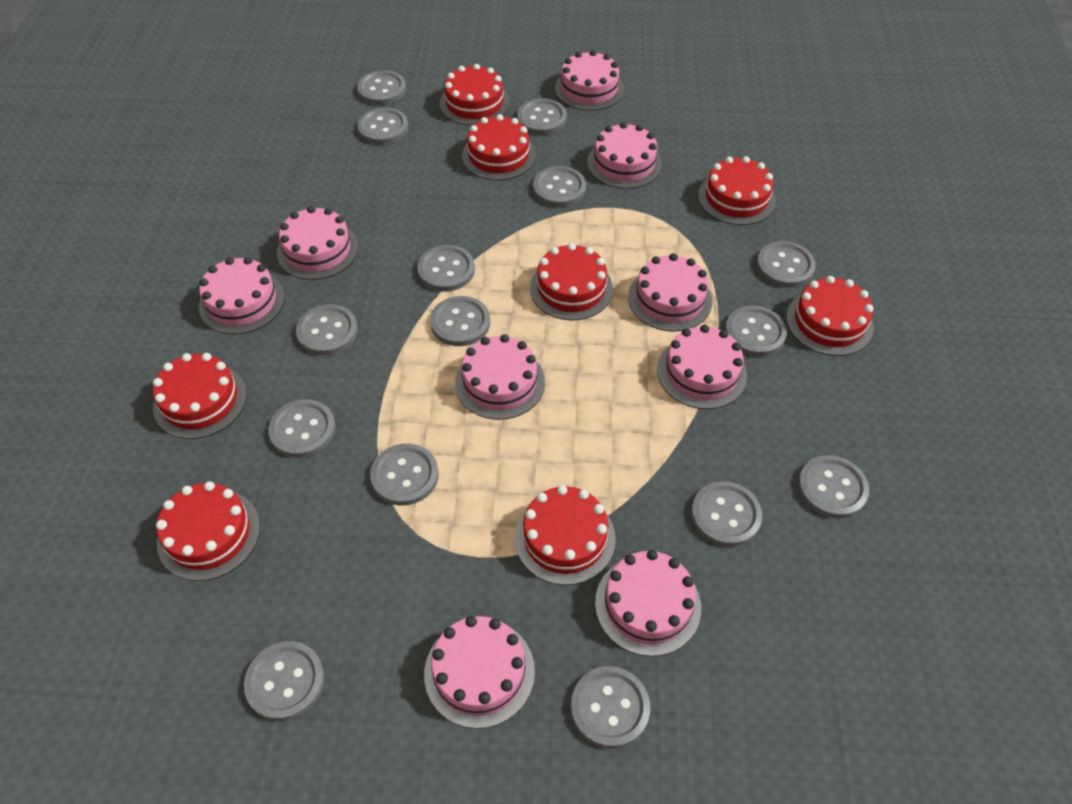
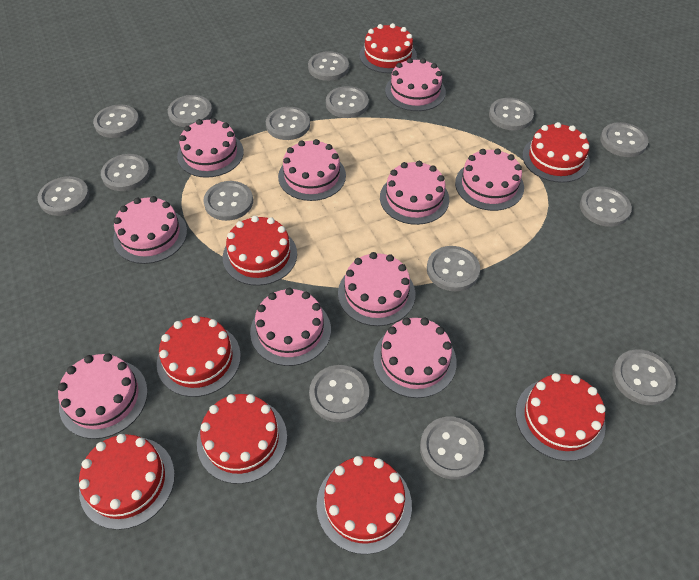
pink cake: [199,257,285,334] [277,206,358,280] [424,616,535,729] [455,334,545,420] [555,50,624,111] [587,122,662,189] [595,550,701,656] [628,253,712,332] [657,325,747,409] = 9 -> [58,353,148,439] [113,196,187,264] [177,118,244,178] [250,288,331,366] [278,139,346,201] [338,252,415,326] [373,317,457,398] [380,161,449,225] [385,58,446,111] [455,148,524,211] = 10

